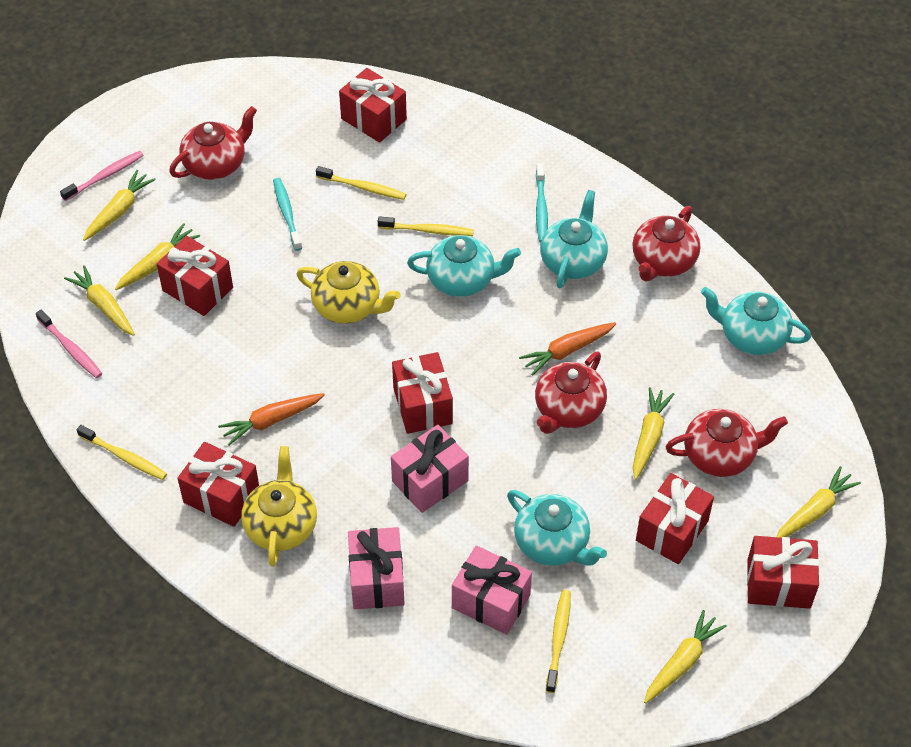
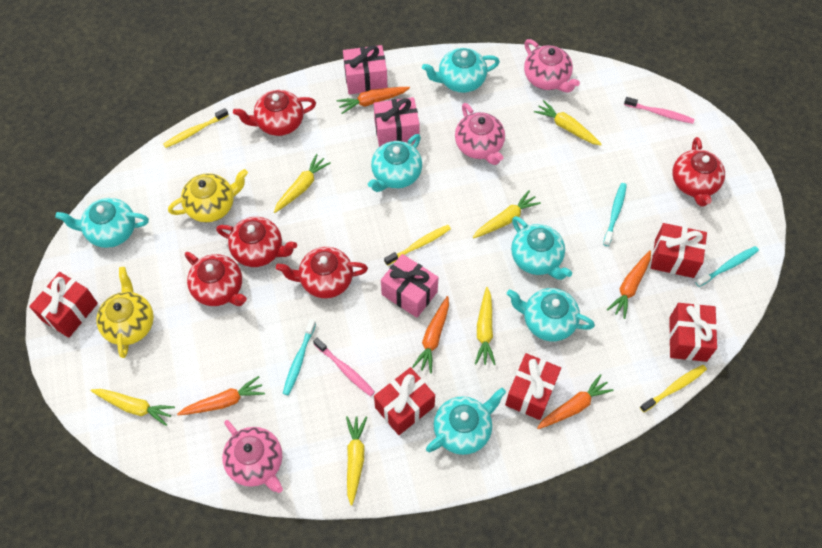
orange carrot: [218,393,325,445] [519,322,616,376] = 2 -> [177,376,265,415] [336,87,410,114] [412,296,449,374] [537,374,614,429] [607,250,651,319] = 5
pink teapot: none = 0 -> [222,420,283,493] [455,103,505,165] [524,39,580,93] = 3
red gift: [157,236,233,316] [177,442,259,527] [339,68,407,143] [392,352,453,434] [636,473,714,564] [747,536,819,609] = 6 -> [29,272,98,338] [374,367,435,435] [505,353,561,420] [651,223,707,278] [669,303,717,362] = 5
red teapot: [169,106,257,180] [535,351,607,434] [632,206,700,281] [666,409,788,477] = 4 -> [185,252,247,306] [216,217,297,267] [233,90,316,136] [276,247,368,298] [672,137,725,207] = 5
turquoise teapot: [407,235,521,297] [507,490,607,566] [540,190,608,288] [701,287,811,355] = 4 -> [55,198,149,248] [368,134,422,192] [422,48,500,93] [426,388,506,455] [507,288,595,341] [511,216,572,280] = 6
turquoise toothbrush: [273,178,302,251] [536,164,548,242] = 2 -> [283,319,316,395] [603,183,627,246] [696,246,759,287] = 3
yellow toothbrush: [77,425,167,480] [316,166,406,200] [378,216,474,236] [546,590,571,693] = 4 -> [163,108,229,148] [384,225,451,266] [640,365,707,412] = 3

